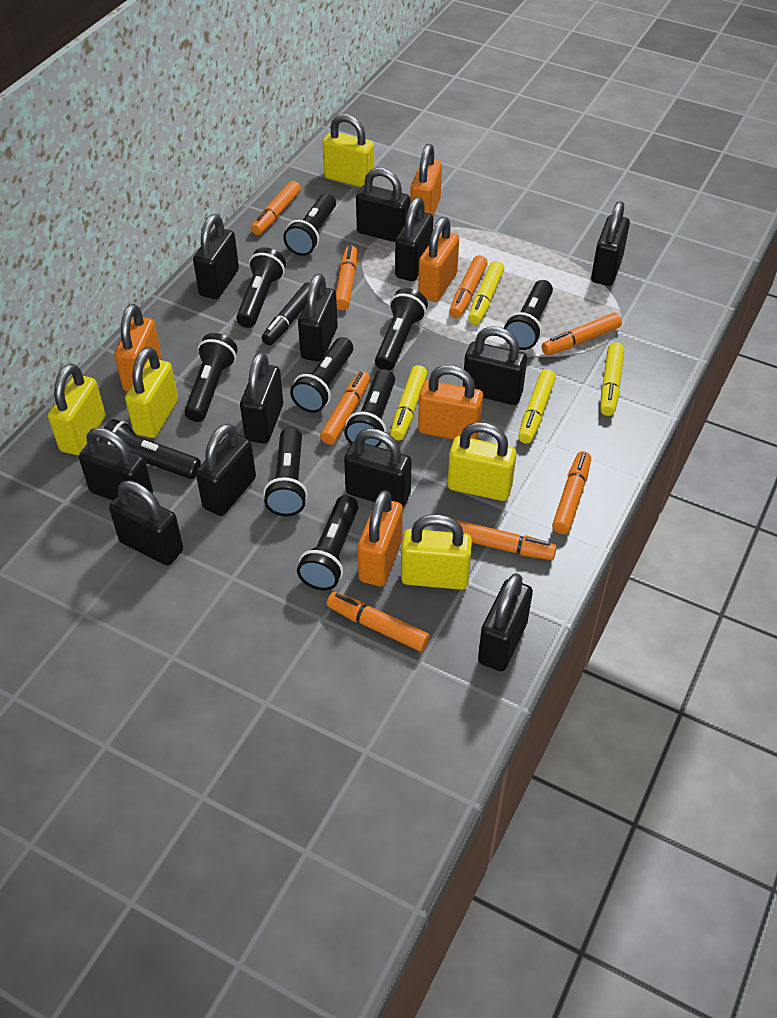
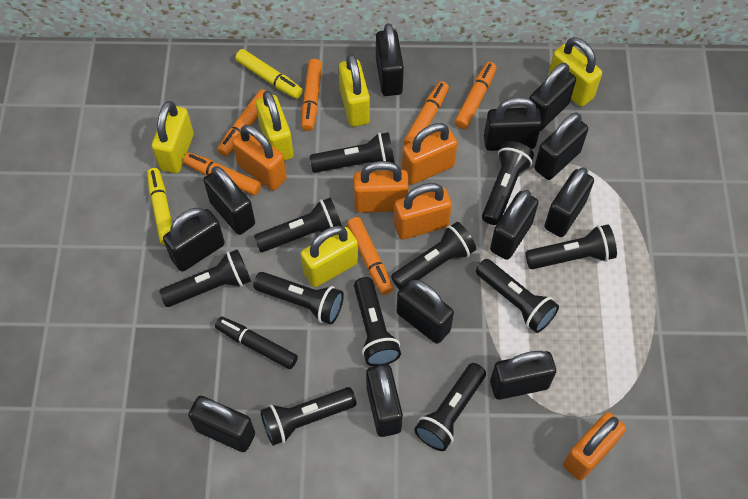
black flashlight: [99,419,201,479] [184,333,238,422] [236,247,286,328] [263,427,308,516] [283,193,336,256] [290,337,353,413] [297,495,358,590] [344,369,395,447] [375,288,428,370] [504,280,553,350] = 10 -> [159,249,251,307] [253,272,344,325] [254,198,342,252] [260,387,357,446] [310,132,395,173] [354,277,401,366] [391,222,476,290] [414,363,486,451] [476,259,559,333] [482,141,534,225] [525,224,617,269] = 11
orange marker: [251,181,301,235] [320,371,370,445] [327,592,430,652] [336,246,357,310] [449,255,488,318] [456,520,557,560] [542,313,622,355] [552,451,591,534] = 8 -> [183,153,261,195] [217,89,265,156] [301,59,322,131] [347,217,393,295] [404,81,449,145] [455,62,497,129] = 6
yellow marker: [390,365,427,441] [468,261,504,325] [518,369,556,444] [601,342,624,416] = 4 -> [147,168,172,245] [235,49,303,99] = 2

